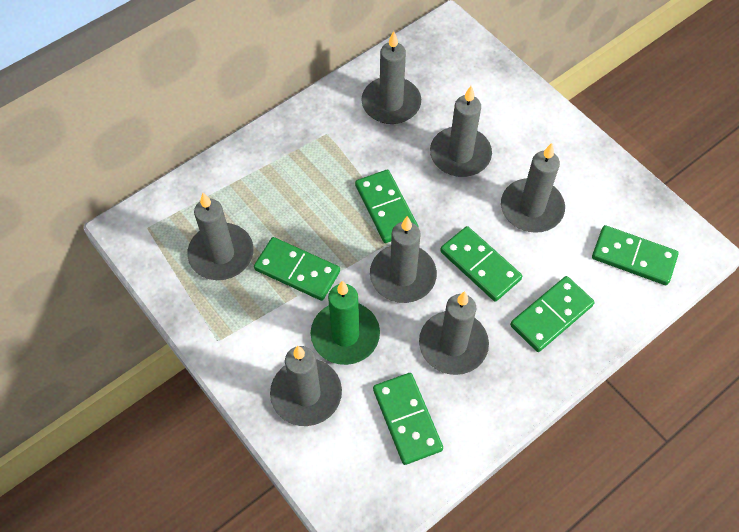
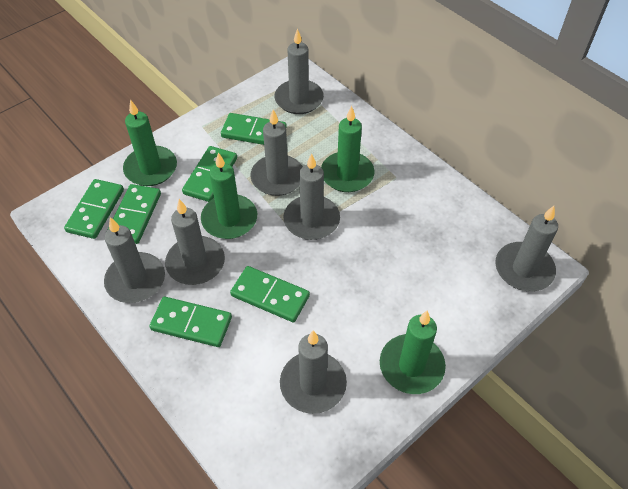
green candle: [311,281,380,365] = 1 -> [123,99,177,186] [201,153,257,239] [321,106,374,192] [380,311,446,394] = 4

